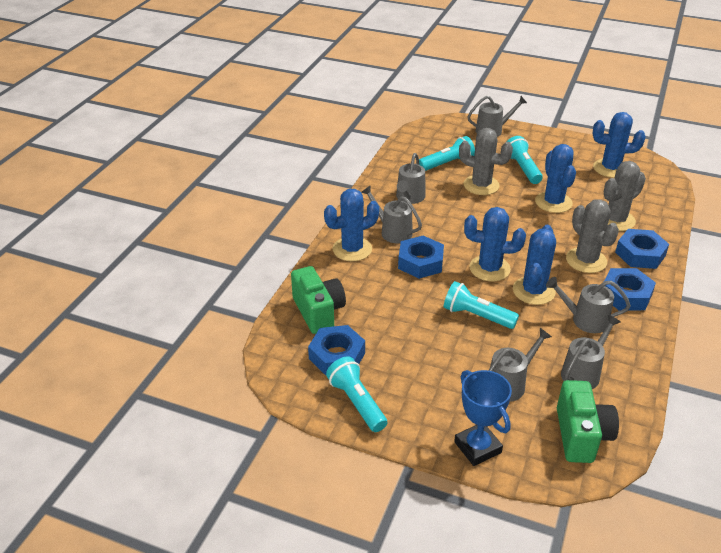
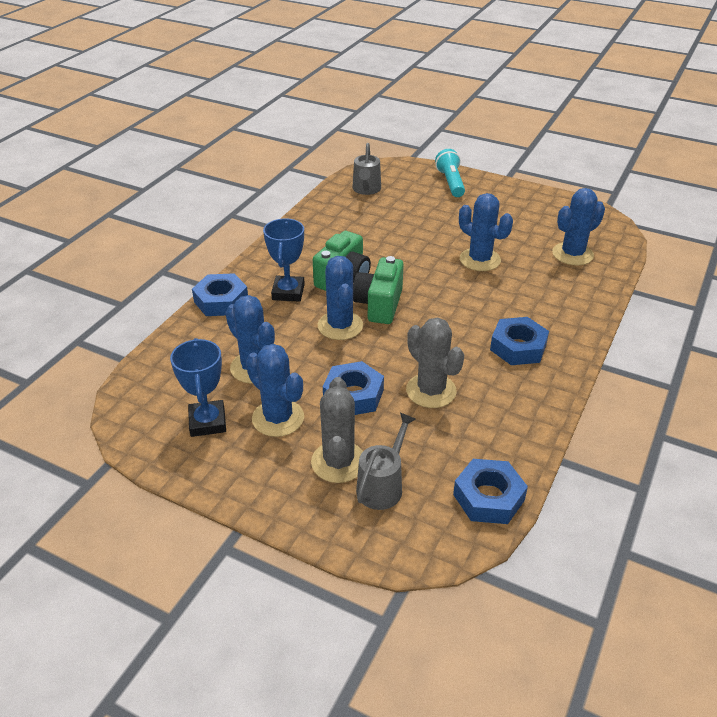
blue trophy: [454,370,512,466] = 1 -> [170,338,226,437] [263,218,305,302] = 2
grey cactus: [459,128,513,195] [566,199,619,273] [604,161,646,231] = 3 -> [311,377,363,483] [406,318,464,408] = 2
grey watering can: [361,186,422,244] [396,153,426,204] [467,96,527,137] [489,328,552,402] [546,277,631,333] [561,315,621,389] = 6 -> [353,143,381,195] [356,413,416,510] = 2
turquoise flashlight: [326,356,387,432] [419,136,475,171] [444,281,519,329] [507,136,543,184] = 4 -> [435,149,465,197] = 1

